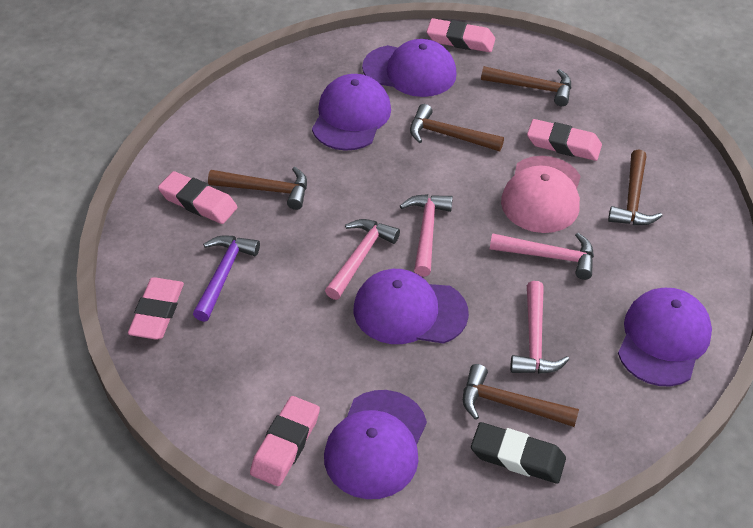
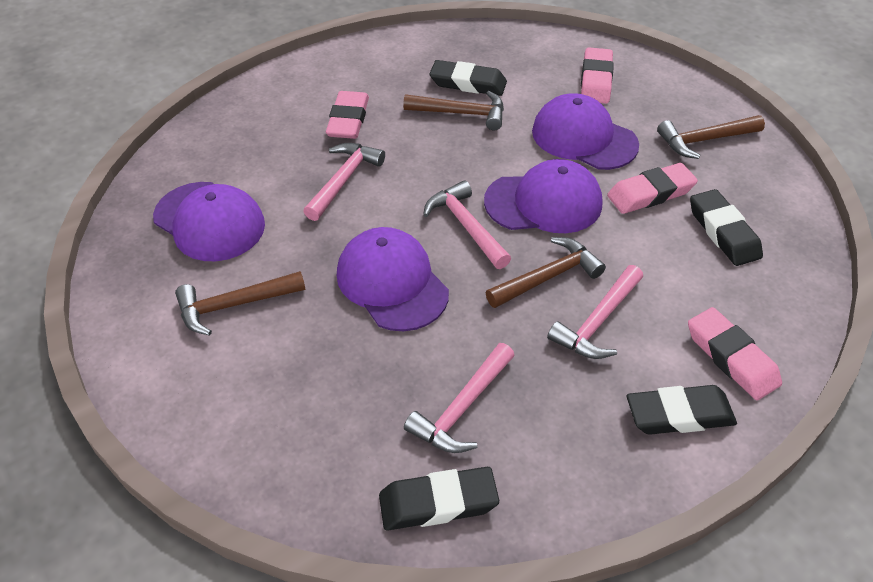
black eraser: [471,422,566,484] = 1 -> [379,467,499,530] [429,60,507,96] [627,385,737,435] [690,189,763,266] = 4
brown hammer: [208,167,307,210] [410,104,504,151] [463,364,579,427] [481,66,571,106] [608,150,662,225] = 5 -> [175,271,305,336] [403,91,504,130] [486,237,606,308] [657,115,765,159] = 4
pink cap: [501,156,581,233] = 1 -> none = 0
pink eraser: [128,277,184,340] [158,171,238,224] [250,396,320,486] [427,18,495,52] [527,119,602,161] = 5 -> [326,91,369,139] [581,47,614,104] [607,163,698,214] [688,307,782,400] = 4
purple cap: [312,74,391,151] [324,390,427,499] [354,269,469,344] [362,39,457,97] [618,288,712,387] = 5 -> [153,182,265,261] [337,227,449,331] [484,159,602,233] [532,93,639,170] = 4
purple hammer: [193,235,260,322] = 1 -> none = 0

